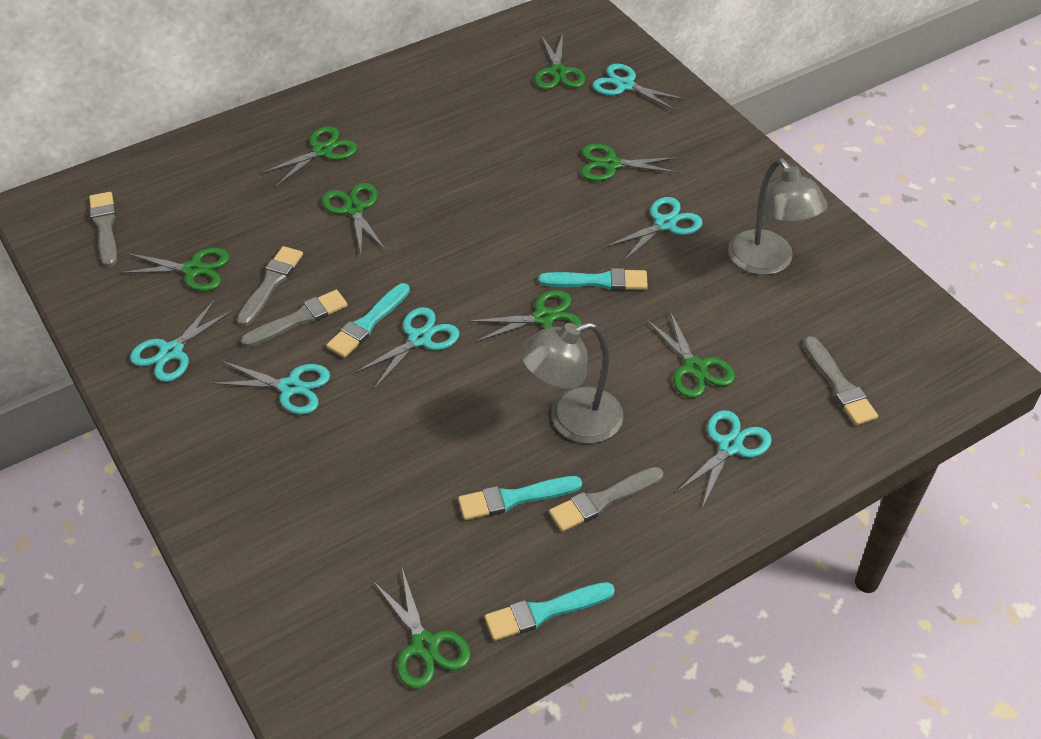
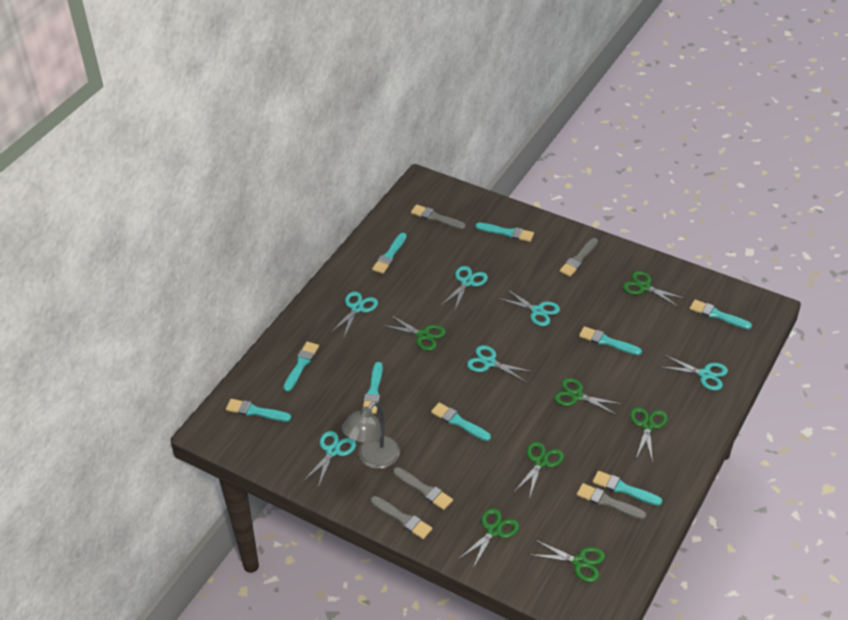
green scissors: [119,248,230,291] [261,126,358,186] [322,183,386,253] [373,568,471,689] [468,290,582,342] [535,34,586,90] [581,144,679,181] [646,311,735,398] = 8 -> [382,315,446,351] [459,508,519,568] [514,442,564,499] [532,540,605,582] [554,378,622,415] [623,271,686,307] [630,407,668,463] = 7
grey lamp: [520,322,623,443] [728,158,828,275] = 2 -> [342,401,400,469] = 1
turquoise brush: [326,283,410,358] [458,476,582,520] [485,582,615,641] [539,268,648,291] = 4 -> [226,399,291,421] [283,342,319,392] [363,362,383,414] [372,233,407,274] [431,403,491,441] [476,223,534,242] [579,326,642,355] [593,471,662,506] [690,299,752,329] = 9

